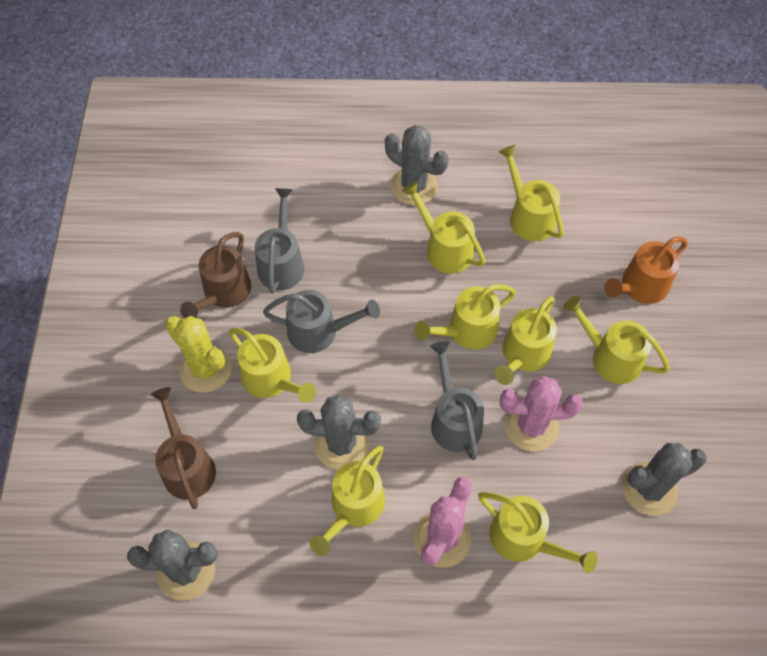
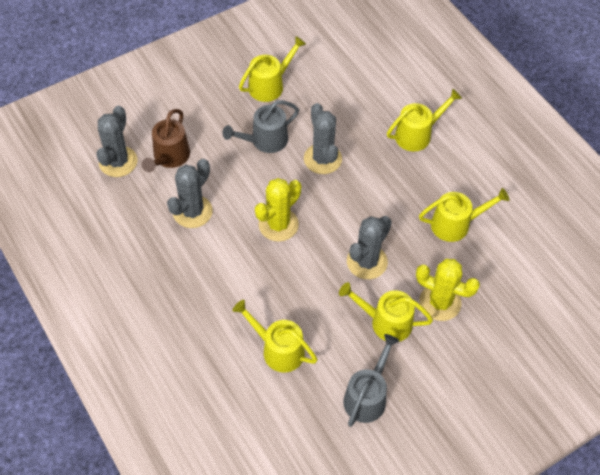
brown watering can: [151,387,216,509] [180,232,251,318] = 2 -> [142,109,190,172] = 1
grey watering can: [255,188,304,293] [263,290,380,353] [430,341,484,460] = 3 -> [222,100,299,153] [343,334,399,427] = 2
orange watering can: [604,236,688,304] = 1 -> none = 0
pink cactus: [414,477,472,568] [500,376,583,451] = 2 -> none = 0
yellow cactus: [165,316,232,393] = 1 -> [255,178,301,242] [416,259,480,321] = 2
yellow watering can: [229,328,316,403] [309,446,385,556] [402,181,485,273] [415,284,516,350] [478,492,597,573] [494,296,557,385] [499,145,564,241] [563,296,670,384] = 8 -> [232,300,317,372] [239,36,306,102] [339,282,433,342] [387,89,462,151] [419,188,509,242] = 5

